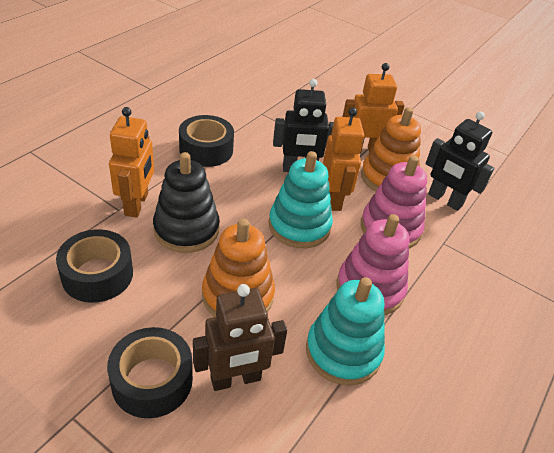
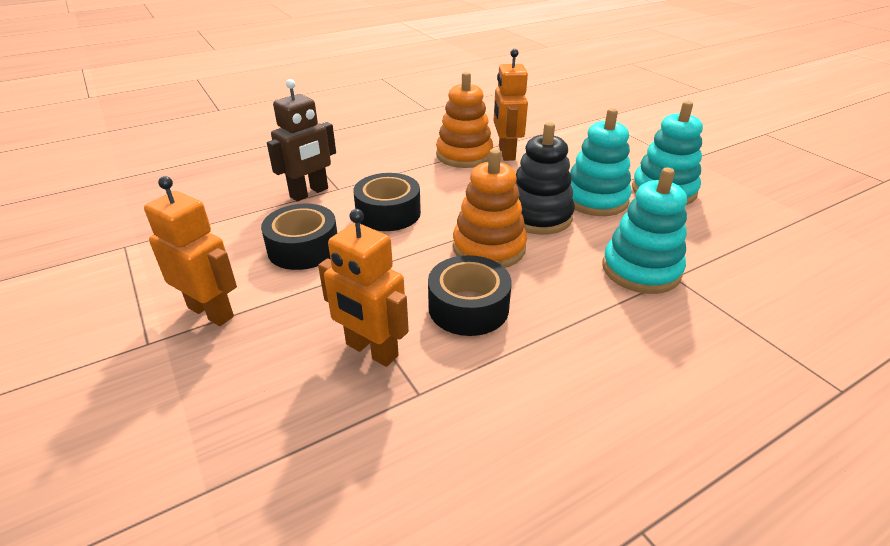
black robot: [273,79,334,172] [425,111,494,211] = 2 -> none = 0
pink stacking toy: [336,214,409,315] [361,155,427,249] = 2 -> none = 0
turquoise stacking toy: [269,151,333,248] [306,277,385,386] = 2 -> [570,108,631,216] [603,167,687,294] [632,101,703,205] = 3

